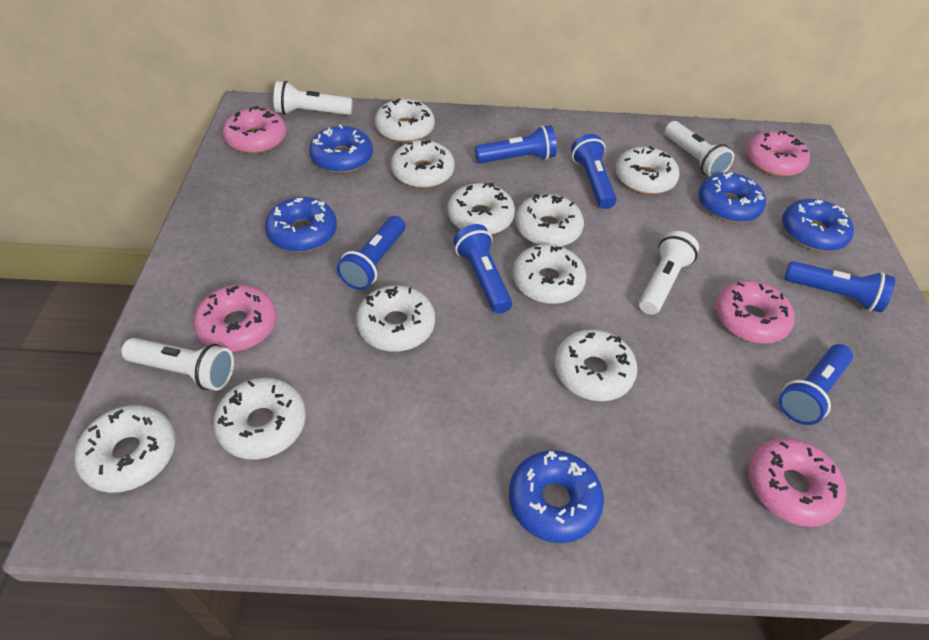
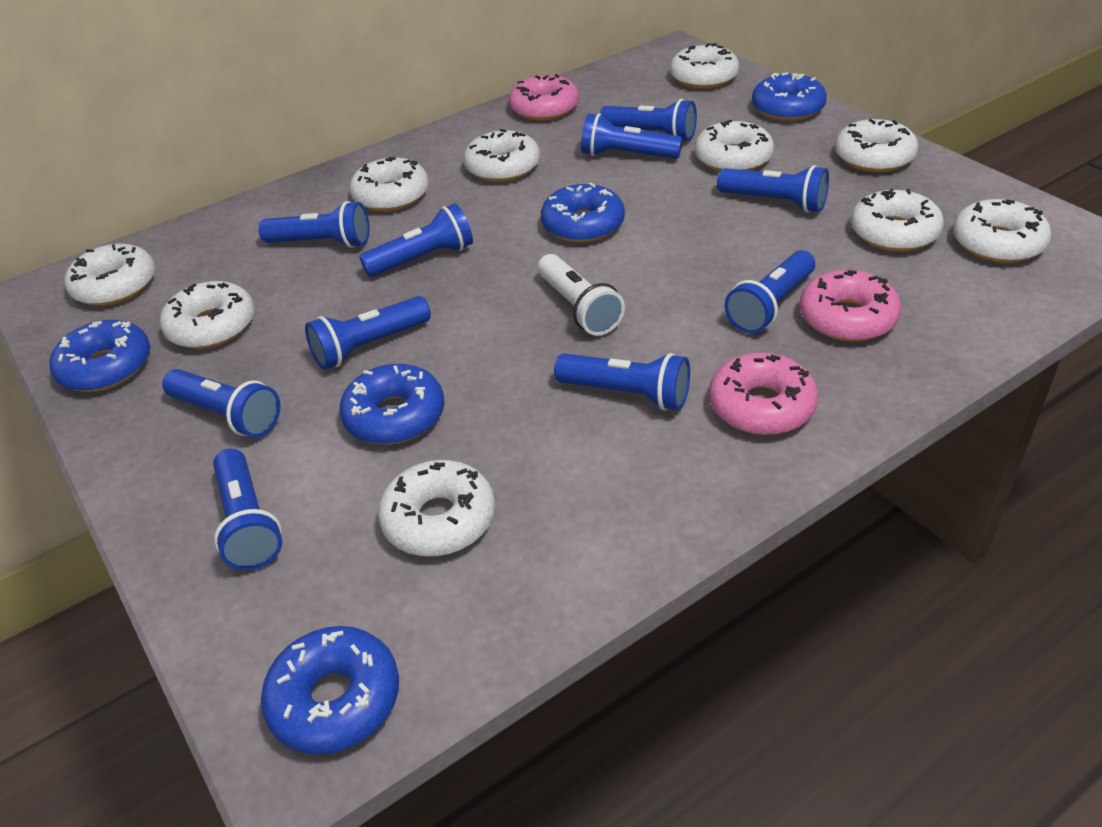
blue flashlight: [337,216,405,290] [453,224,512,314] [475,125,557,163] [571,134,617,209] [779,344,853,425] [784,261,895,313] = 6 -> [162,369,280,438] [213,448,282,570] [258,201,369,248] [305,296,431,369] [359,204,473,277] [554,353,690,411] [581,113,683,159] [600,99,697,141] [717,165,829,213] [725,250,815,333] = 10
pink donut: [193,285,277,352] [222,106,287,153] [715,280,795,344] [746,131,810,177] [748,438,846,527] = 5 -> [509,74,579,121] [709,352,818,435] [800,270,901,342] = 3
white flashlight: [121,338,234,391] [274,81,353,115] [639,231,699,315] [665,121,734,177] = 4 -> [538,254,625,336] = 1

